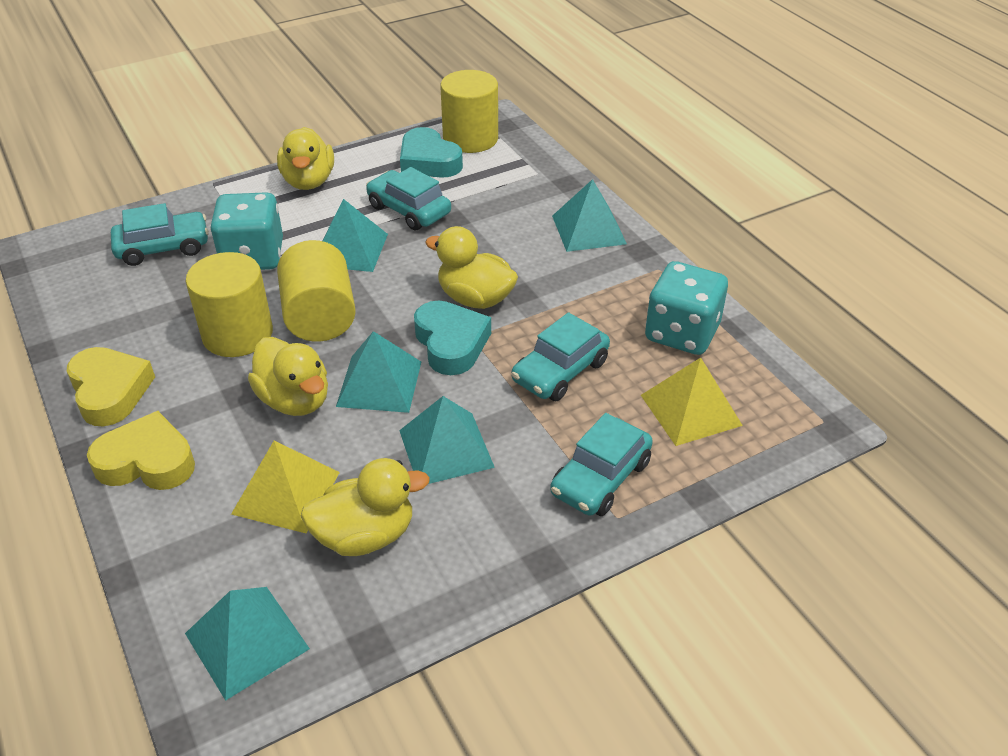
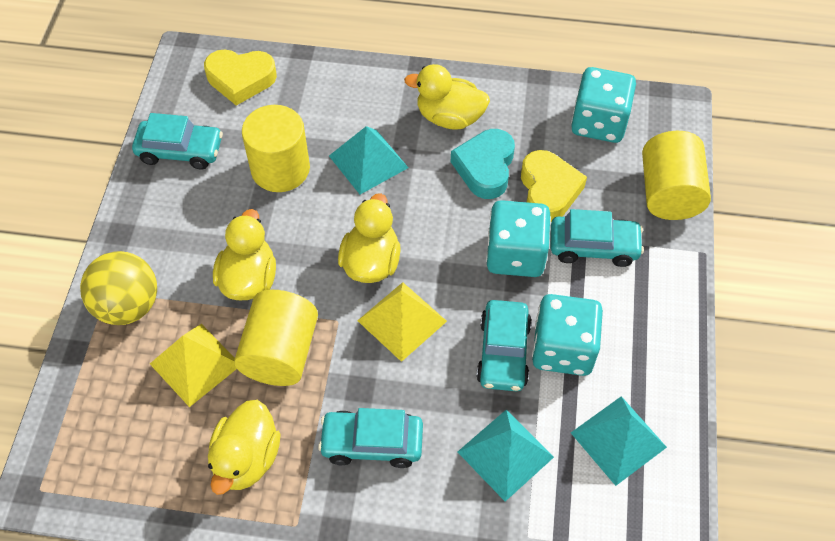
turquoise dice: [210,192,283,270] [645,261,728,355] = 2 -> [486,200,551,277] [532,294,603,376] [571,67,636,143] = 3
turquoise heart: [400,127,463,178] [414,300,491,375] = 2 -> [451,129,515,199] = 1
turquoise pyramid: [185,587,310,701] [323,199,388,272] [336,331,421,413] [399,396,495,484] [552,179,627,252] = 5 -> [329,126,408,194] [458,410,554,502] [571,396,667,486] = 3
yellow ball: none = 0 -> [80,251,157,325] = 1

